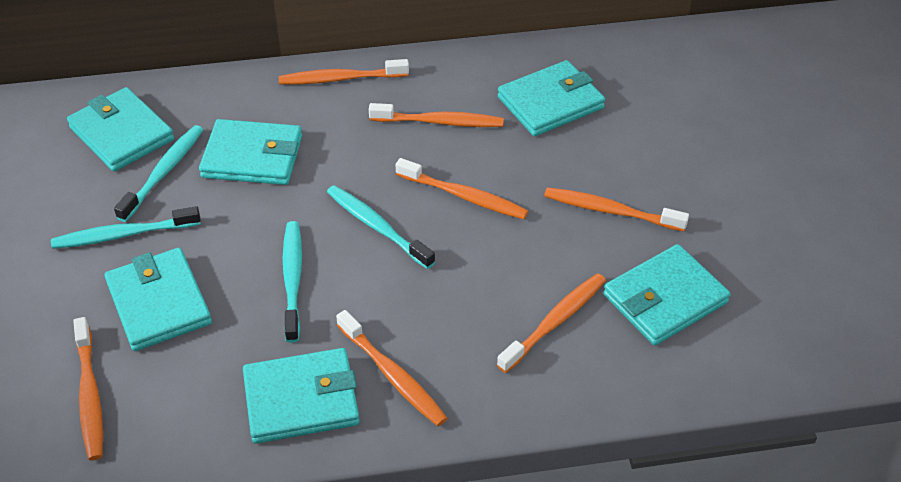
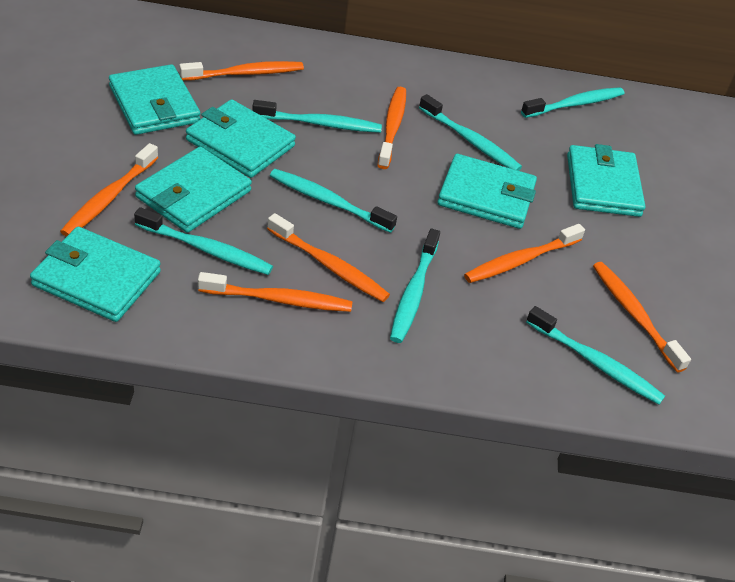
turquoise toothbrush: [51,206,201,249] [114,125,203,222] [283,221,302,343] [327,185,435,269] = 4 -> [134,207,273,275] [252,100,382,133] [270,169,397,233] [390,228,440,343] [419,94,522,171] [521,87,624,118] [526,306,665,405] = 7

